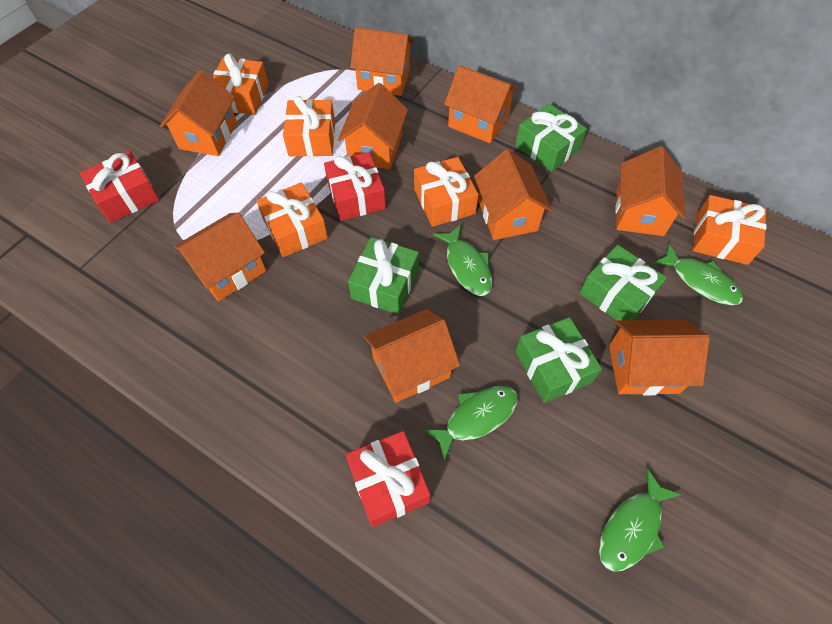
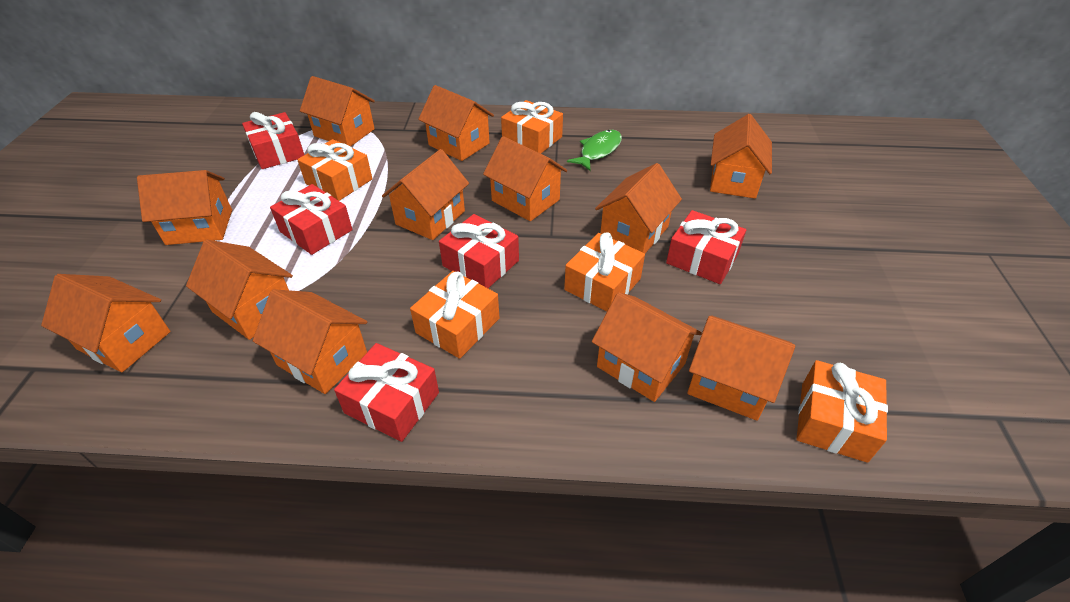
green fish: [423,386,518,461] [433,224,492,296] [599,468,681,572] [652,243,743,305] = 4 -> [567,130,622,171] = 1
green gift: [348,237,419,314] [515,103,587,172] [515,317,602,403] [579,245,667,320] = 4 -> none = 0
orange house: [160,70,237,156] [174,213,266,301] [338,83,408,170] [350,27,414,96] [364,309,460,403] [444,65,518,143] [474,149,552,240] [609,320,710,395] [615,146,685,236] = 9 -> [41,274,171,372] [137,170,232,245] [186,240,293,340] [253,289,367,394] [300,76,375,146] [382,149,469,240] [418,85,494,161] [483,136,567,221] [592,292,702,402] [595,163,682,253] [687,316,795,421] [710,114,772,199] = 12
red gift: [80,151,160,223] [324,152,386,221] [346,431,431,528] = 3 -> [242,112,304,169] [270,184,353,255] [334,343,439,442] [439,214,519,288] [666,210,746,284] = 5

